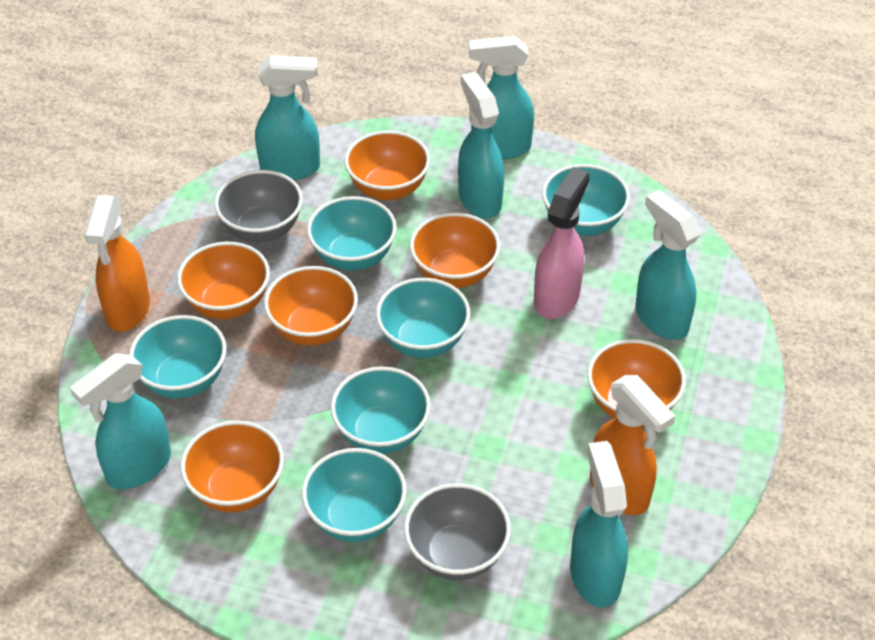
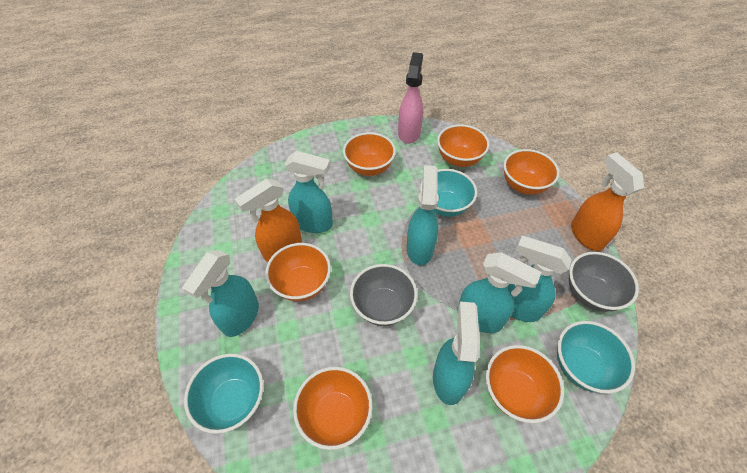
turquoise bowl: [129,315,227,398] [302,448,407,542] [307,196,397,271] [331,366,431,454] [376,278,470,358] [542,164,630,236] = 6 -> [184,354,263,434] [420,169,477,217] [557,321,635,394] = 3

